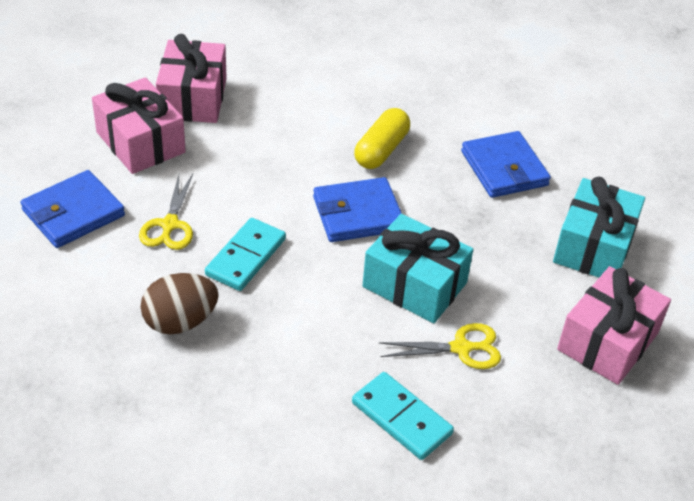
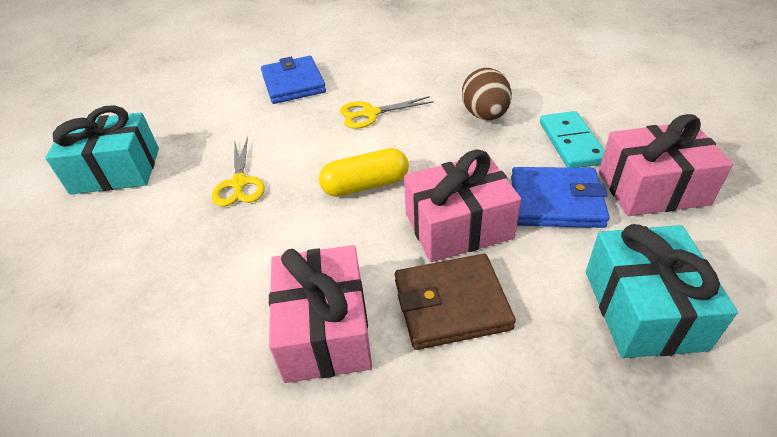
blue wallet: [21,170,125,248] [313,177,402,242] [461,131,551,198] = 3 -> [261,56,326,104] [511,167,610,228] = 2
brown wallet: none = 0 -> [395,254,516,350] = 1
turquoise domino: [205,218,286,291] [352,372,454,460] = 2 -> [540,111,605,168] = 1

